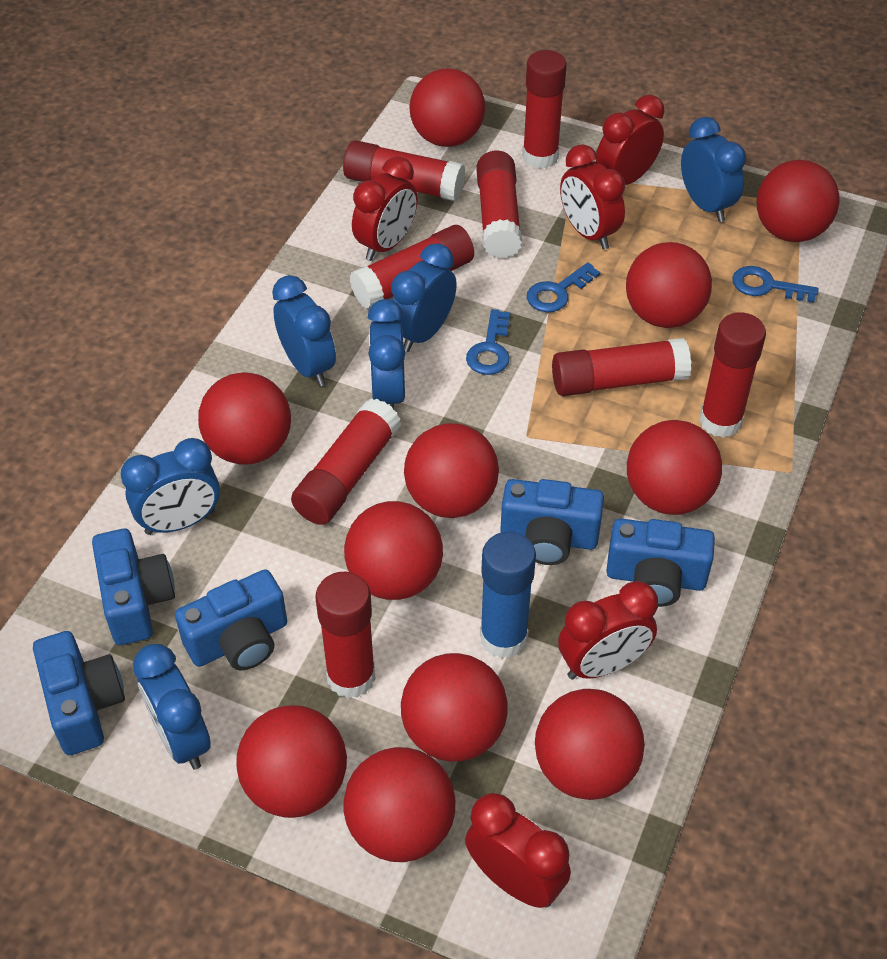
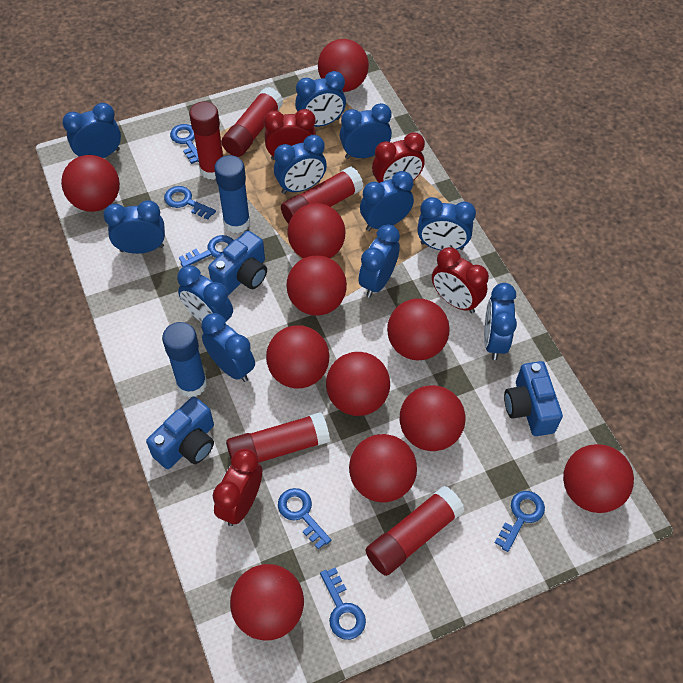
blue camera: [33,631,125,755] [92,529,175,645] [175,569,287,670] [500,479,604,565] [606,518,715,607] = 5 -> [146,396,214,469] [208,231,267,295] [504,361,563,436] = 3
blue clock: [121,438,220,535] [133,644,211,770] [272,275,336,387] [368,299,405,410] [391,243,457,352] [681,117,746,222] = 6 -> [62,103,121,158] [103,200,165,254] [177,265,233,322] [201,313,255,382] [274,135,327,194] [295,71,346,127] [340,103,392,159] [359,224,400,297] [360,171,414,231] [417,197,476,250] [484,283,517,360] = 11
blue glue stick: [480,531,536,659] = 1 -> [162,322,207,397] [214,155,250,233] = 2
blue key: [466,309,510,375] [527,262,600,312] [732,266,818,303] = 3 -> [164,186,216,220] [170,124,199,164] [179,235,233,267] [278,488,331,549] [320,567,366,640] [495,491,545,552] = 6
red clock: [352,156,418,261] [465,793,571,908] [558,581,658,680] [560,144,625,250] [596,95,664,185] = 5 -> [213,448,262,526] [264,109,316,160] [372,132,425,183] [432,247,489,313] = 4
red glue stick: [291,398,401,525] [316,572,376,698] [343,140,465,201] [350,225,474,309] [477,151,522,259] [522,50,567,169] [552,338,691,396] [699,313,766,438] = 8 -> [189,101,223,180] [221,87,283,157] [226,412,330,462] [281,167,364,224] [365,486,464,576] = 5

